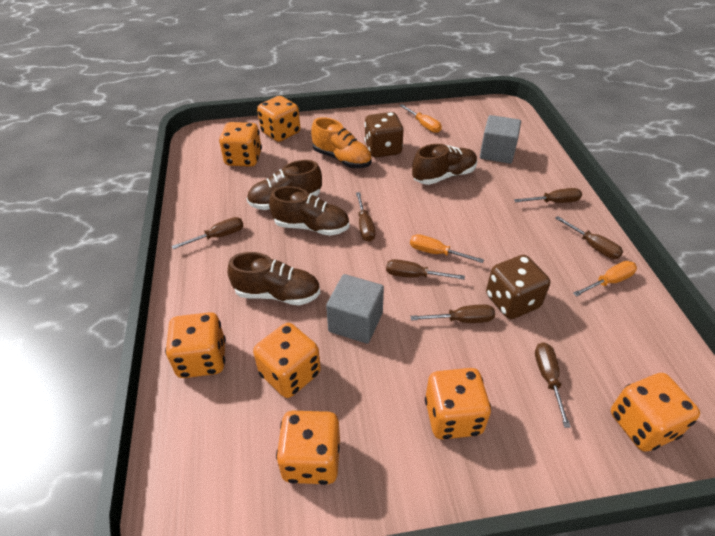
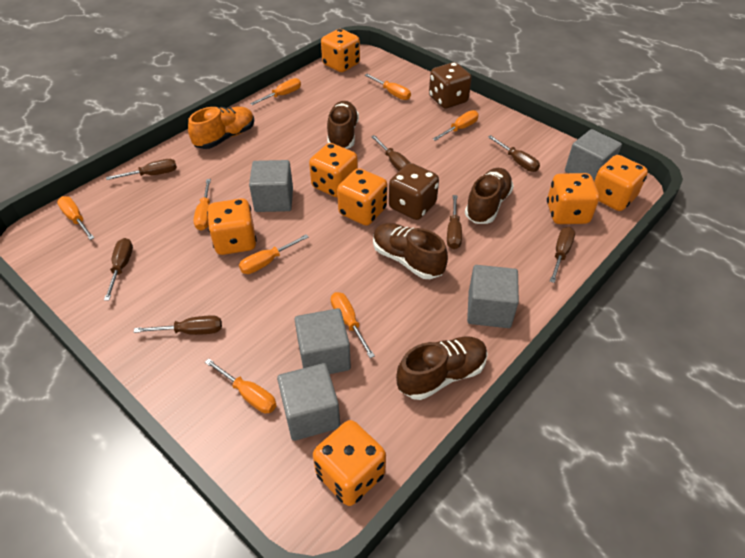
grey cube: [326,274,384,344] [480,115,521,164] = 2 -> [249,160,293,212] [277,363,340,441] [294,308,351,374] [467,265,519,328] [565,129,622,181] = 5
orange screwdriver: [399,104,442,133] [410,234,484,263] [573,261,637,297] = 3 -> [57,196,94,240] [194,179,211,231] [205,358,277,413] [239,234,309,274] [250,78,301,105] [331,292,375,358] [365,74,411,100] [433,110,479,141] = 8

